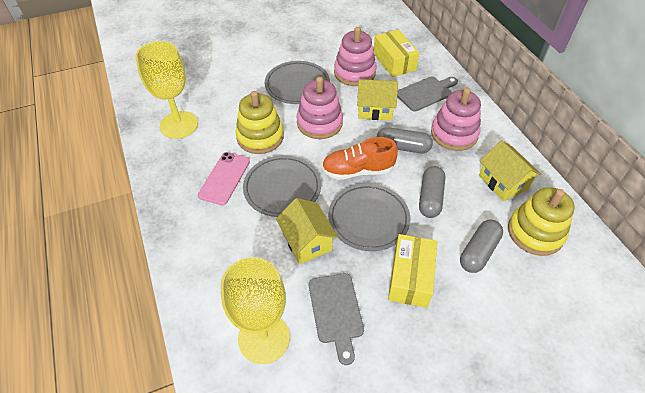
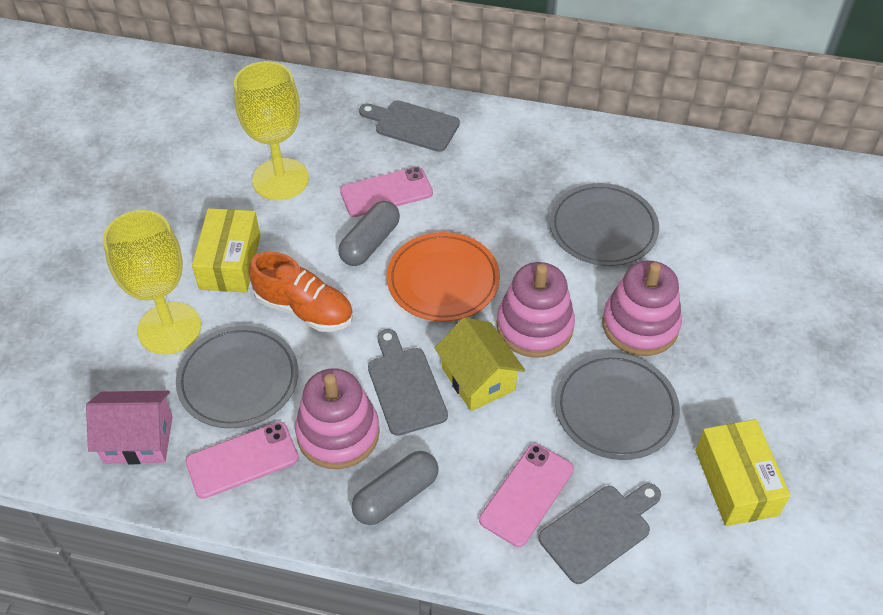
grey capsule: [377,127,433,153] [419,166,445,218] [460,219,503,273] = 3 -> [338,201,400,266] [351,451,439,525] = 2
grey cutting board: [309,273,364,365] [397,76,458,111] = 2 -> [359,100,460,152] [368,329,448,436] [539,483,661,584] = 3
orange plate: none = 0 -> [387,232,500,322] = 1
pink house: none = 0 -> [86,391,173,464] = 1
pink phone: [198,152,250,205] = 1 -> [185,422,299,499] [340,167,433,217] [479,443,574,547] = 3
yellow house: [276,198,338,264] [357,79,398,120] [479,140,541,201] = 3 -> [435,317,525,411] = 1
yellow stacking toy: [235,91,284,154] [508,187,574,256] = 2 -> none = 0

